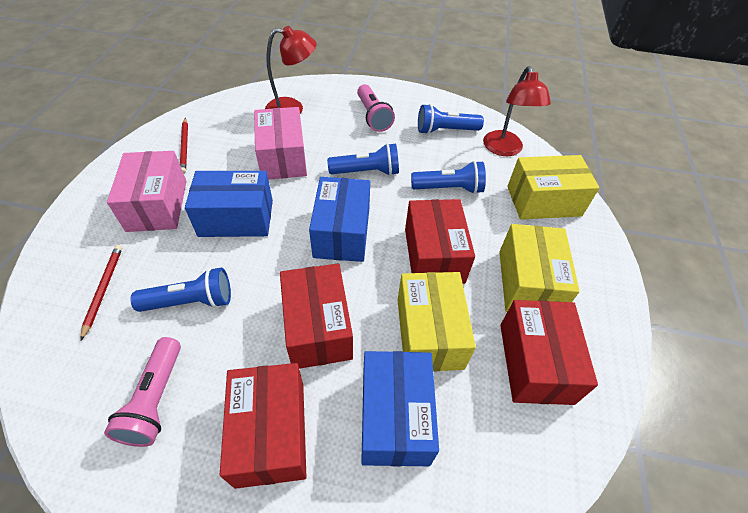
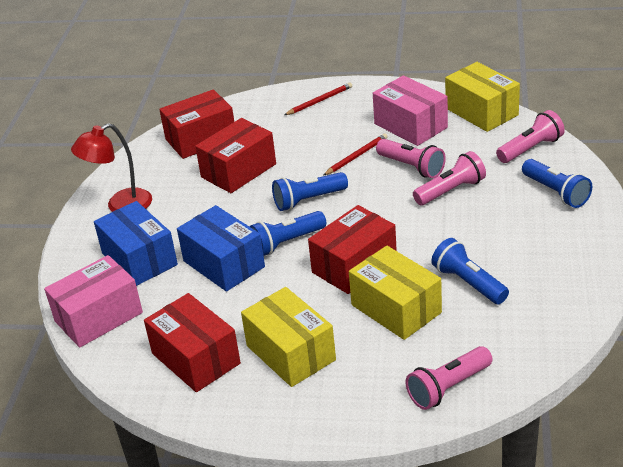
blue box: [185,171,273,237] [309,177,370,262] [361,351,439,466] = 3 -> [94,201,178,286] [177,205,265,292] = 2
pink flashlight: [104,337,181,447] [357,84,395,132] = 2 -> [376,139,446,178] [406,346,492,410] [413,151,486,205] [496,110,565,163] = 4
red lamp: [265,26,316,114] [483,66,551,156] = 2 -> [71,123,152,212] = 1

